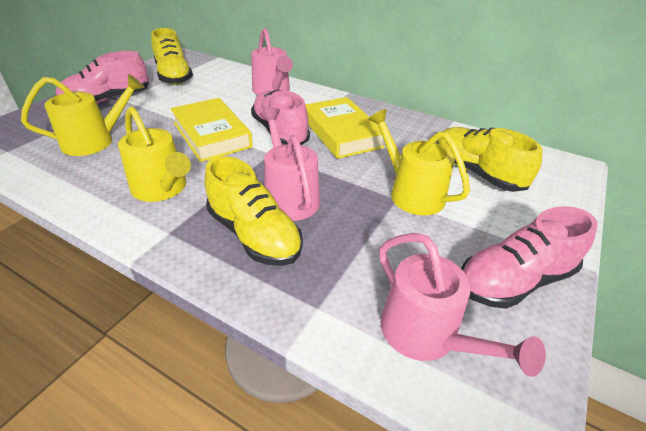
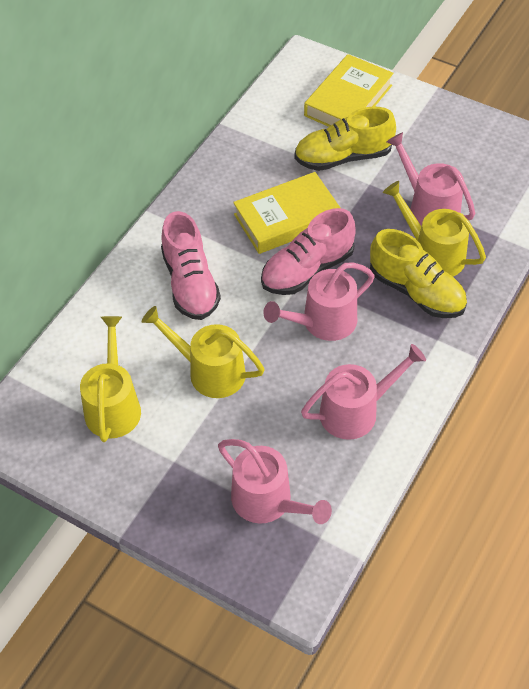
pink shoe: [56,51,149,104] [251,89,310,145] [461,206,598,309] = 3 -> [161,211,221,320] [261,208,356,295] = 2
pink watering can: [251,28,293,95] [260,108,320,221] [379,233,546,377] = 3 -> [218,439,332,524] [263,262,375,341] [301,344,426,440] [387,132,475,226] = 4
yellow shoe: [151,28,193,85] [205,156,303,266] [436,127,542,192] = 3 -> [294,106,396,171] [370,229,467,318] = 2

